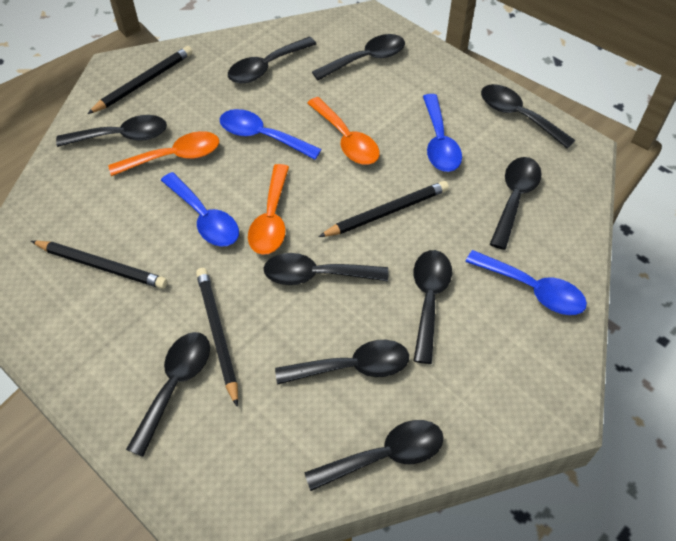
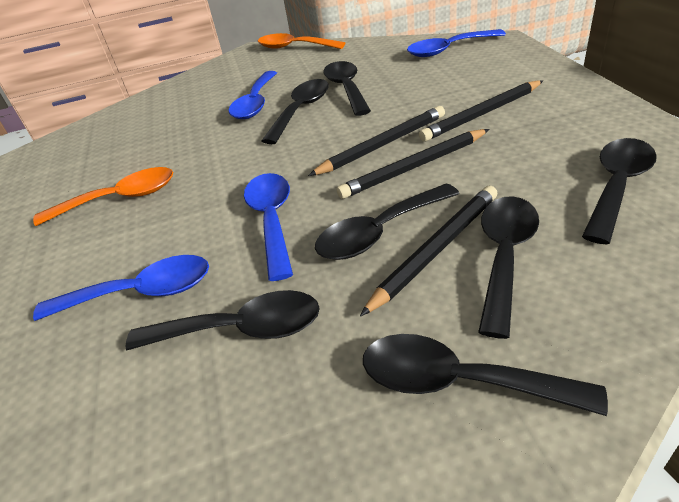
black spoon: [56,115,167,147] [126,332,210,457] [228,37,316,83] [263,253,388,285] [275,340,409,385] [304,420,444,491] [312,34,405,80] [413,250,452,364] [481,84,575,149] [490,157,542,250] = 10 -> [125,290,320,351] [262,79,329,144] [315,183,459,260] [323,61,371,116] [363,334,608,416] [478,196,539,339] [582,138,657,244] = 7
orange spoon: [108,131,219,176] [248,164,289,255] [307,97,380,165] = 3 -> [33,167,173,226] [258,33,345,49] = 2

